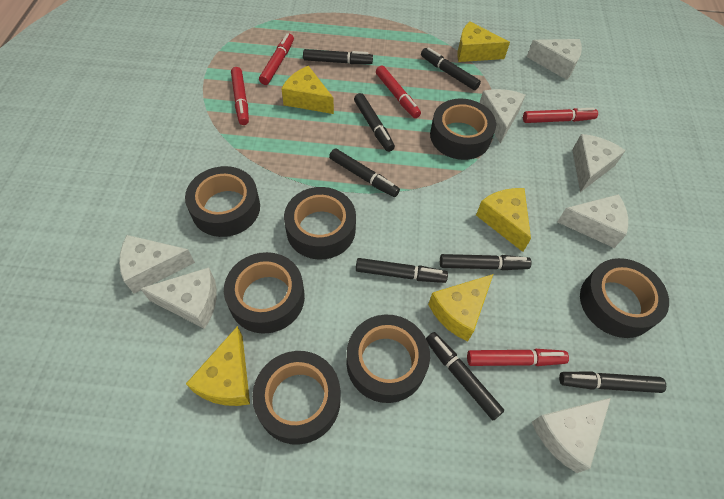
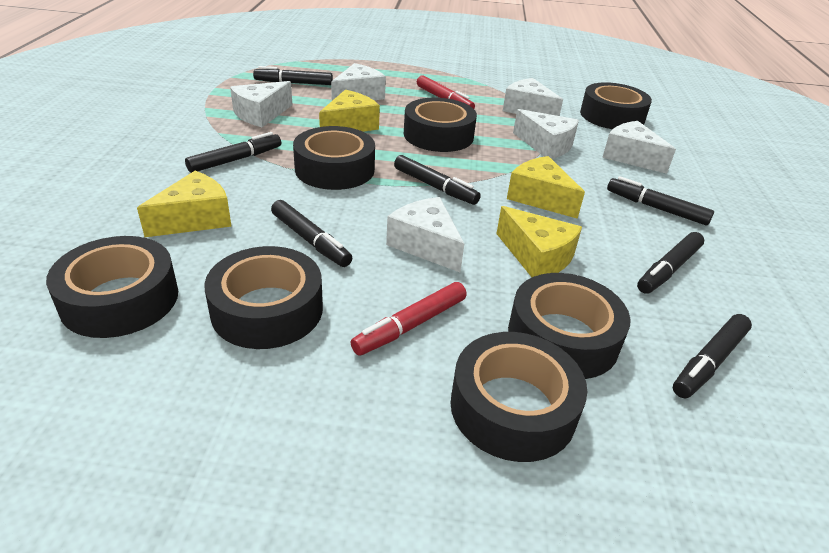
black marker: [303,49,373,64] [329,148,400,197] [354,93,395,152] [356,258,448,283] [421,47,481,90] [426,332,505,420] [440,254,532,270] [559,371,666,393] = 8 -> [185,132,281,173] [253,66,333,85] [271,200,352,267] [394,155,481,205] [607,176,714,225] [637,232,704,294] [673,314,752,398] = 7
red marker: [231,67,249,125] [259,33,294,85] [376,66,421,118] [467,349,569,366] [523,108,598,123] = 5 -> [350,282,467,356] [417,75,475,109] = 2
white cheese: [119,235,195,294] [140,267,217,329] [480,89,525,144] [527,39,582,80] [532,398,611,473] [557,194,628,248] [572,134,626,192] = 7 -> [230,81,293,127] [331,63,386,101] [386,197,464,272] [503,78,563,116] [513,109,579,159] [602,121,676,174] = 6
yellow cheese: [186,326,250,406] [281,66,334,114] [428,274,493,341] [457,21,510,62] [476,188,531,252] = 5 -> [137,171,232,237] [319,90,380,132] [496,206,582,277] [507,156,585,219] = 4

